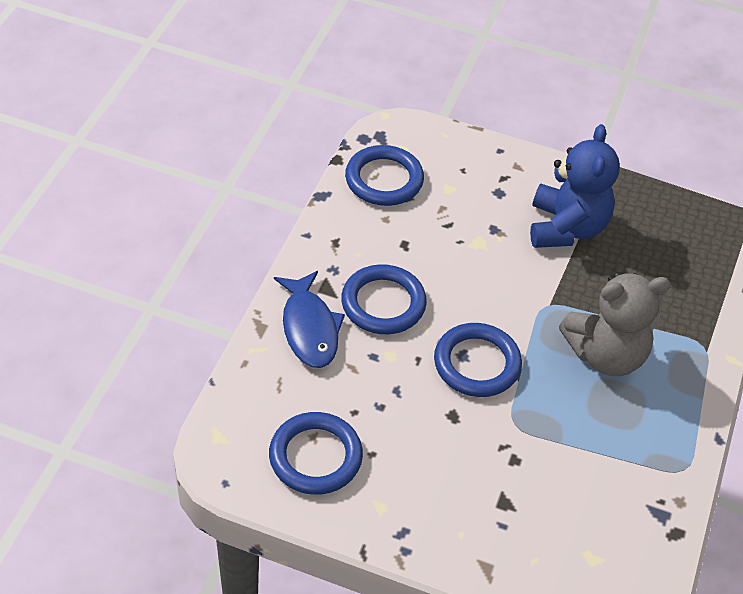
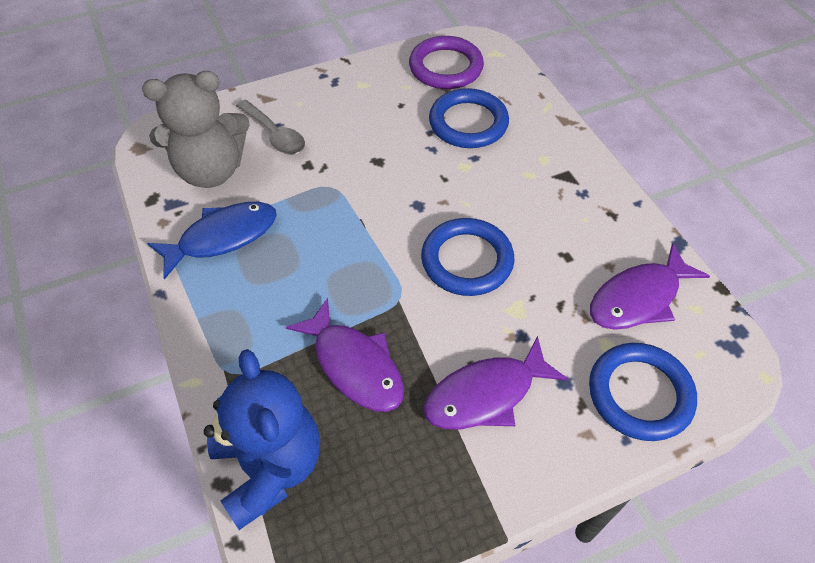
blue ring: [269,412,363,495] [341,264,427,334] [345,145,424,206] [434,323,522,397] = 4 -> [421,218,514,296] [429,88,509,148] [589,343,697,441] = 3
grey spoon: none = 0 -> [236,99,305,155] = 1
purple fish: none = 0 -> [286,298,404,412] [423,336,568,429] [590,243,710,330] = 3
purple ring: none = 0 -> [409,36,484,89] = 1

